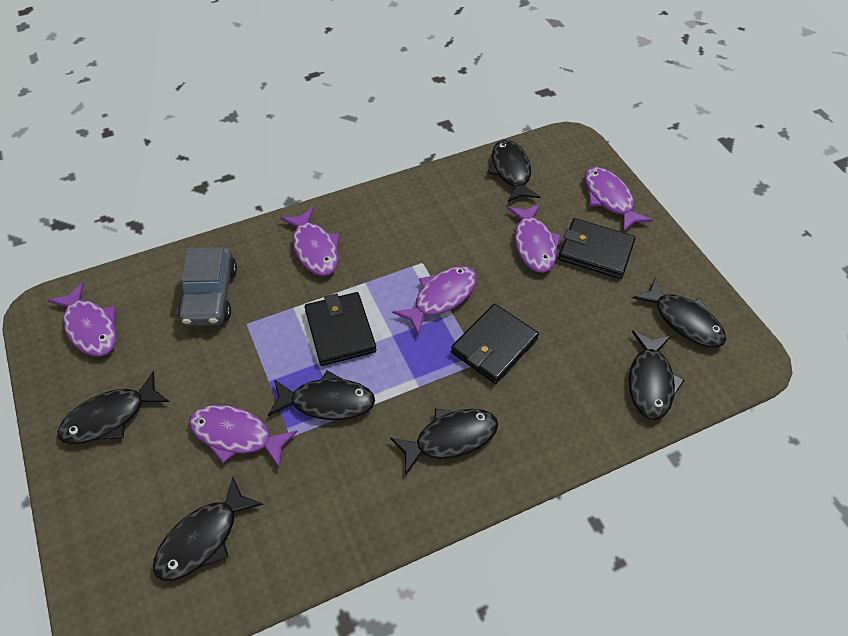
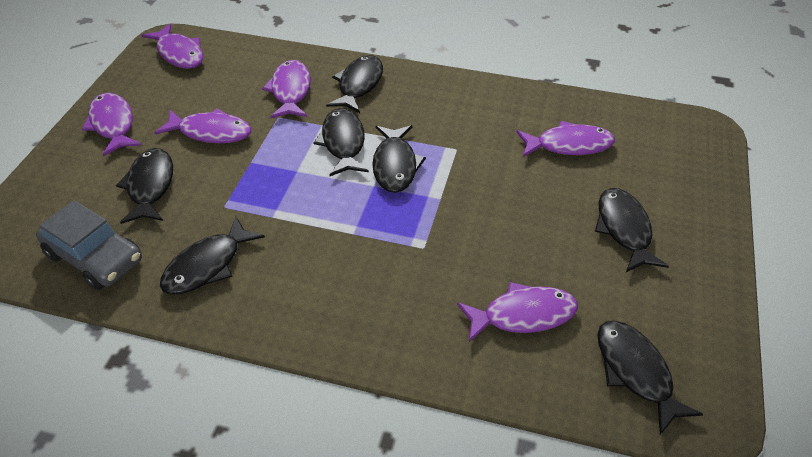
black wallet: [305,292,376,366] [451,304,539,384] [558,218,636,279] = 3 -> none = 0

